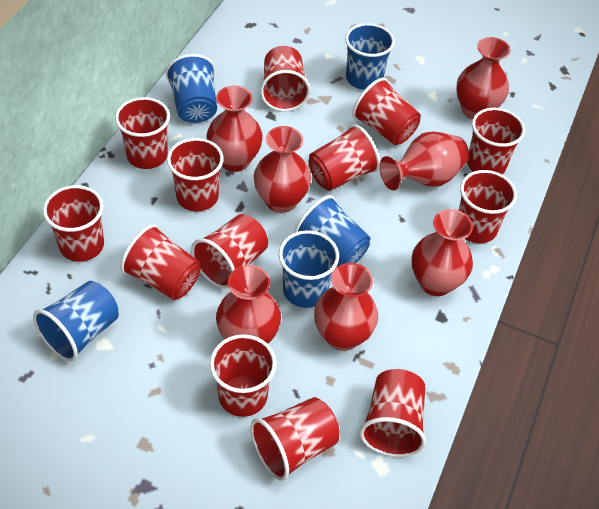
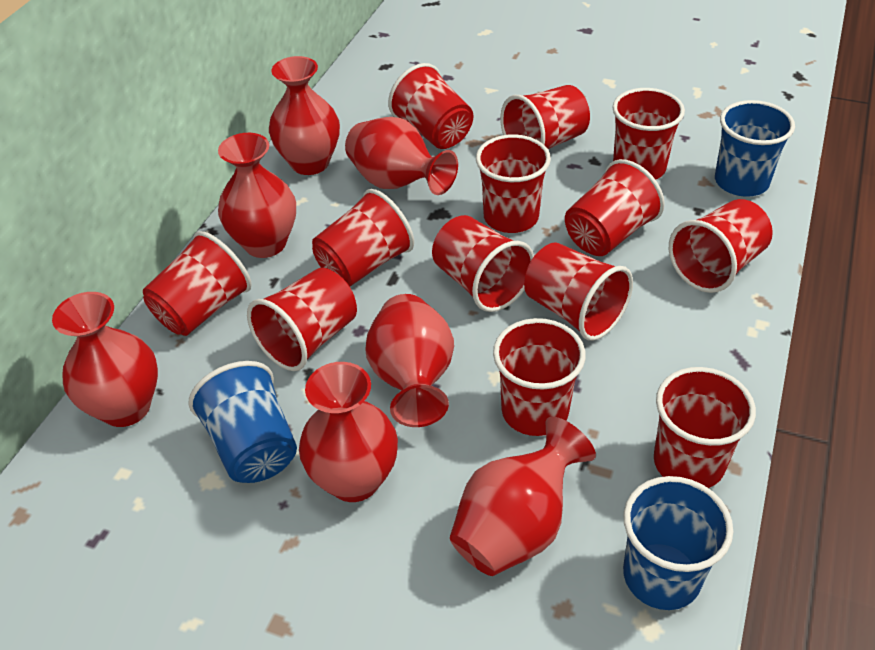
blue cup: [33,281,119,362] [165,54,217,123] [279,230,339,308] [294,195,370,267] [345,23,395,90] = 5 -> [189,361,297,483] [623,476,733,610] [715,100,795,197] = 3

